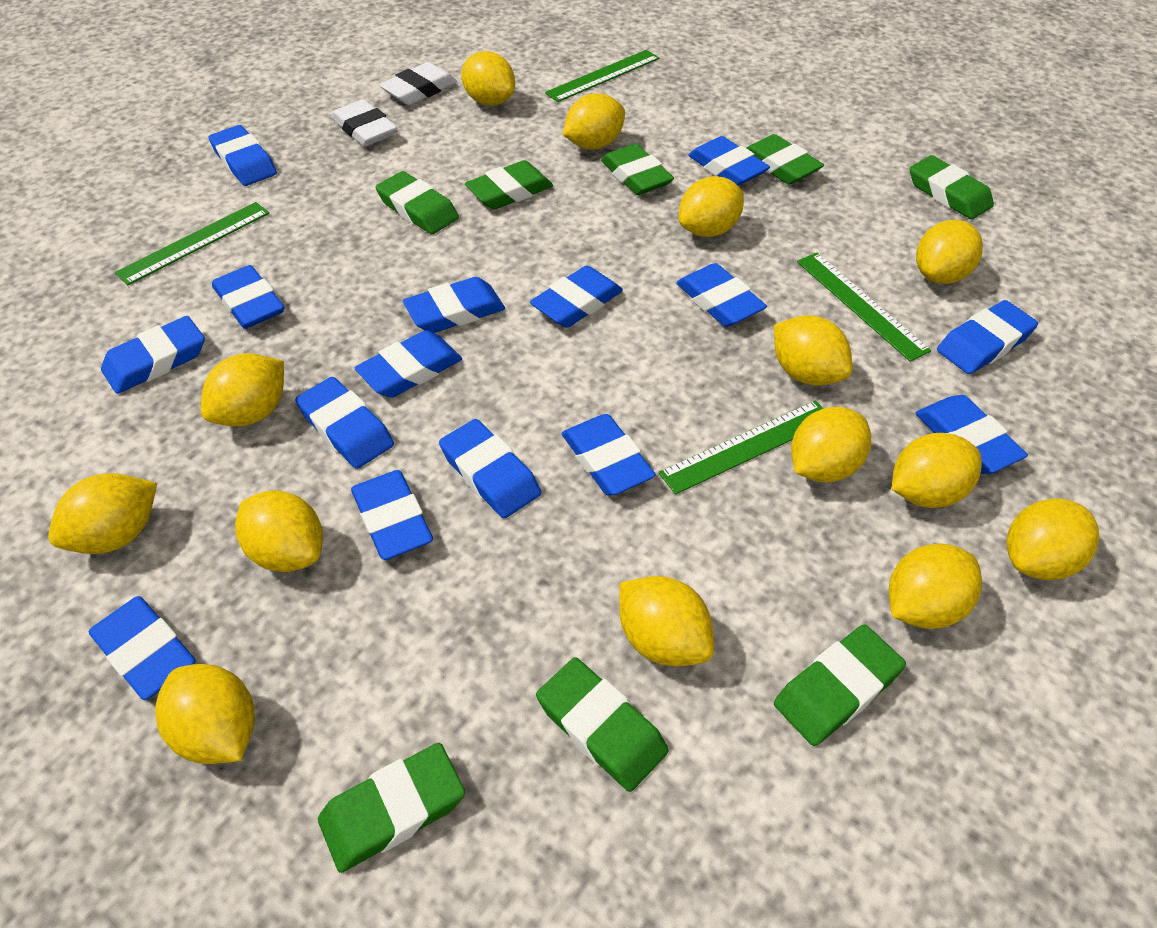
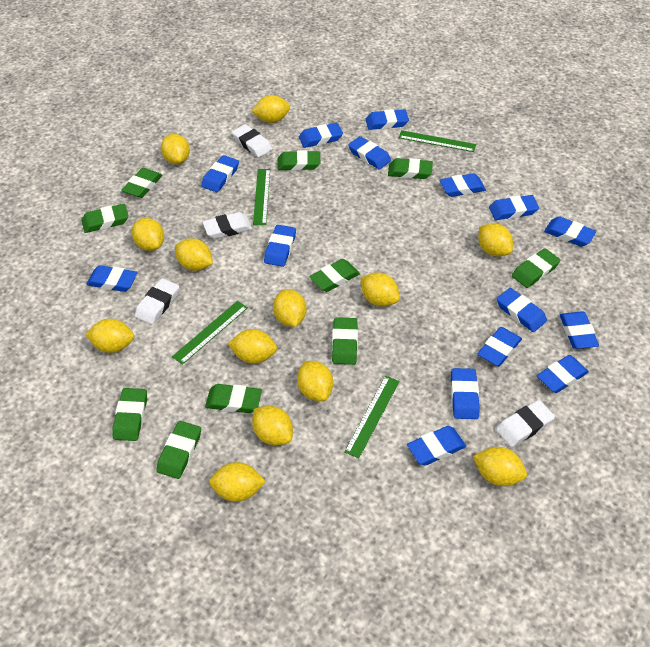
green eraser: [318,743,465,873] [375,171,459,234] [465,160,553,210] [536,657,668,792] [601,144,674,195] [747,134,824,184] [774,624,906,746] [909,155,994,219] = 8 -> [81,204,129,233] [112,388,147,441] [121,168,162,198] [156,421,201,479] [205,384,262,413] [277,150,320,171] [309,259,360,292] [332,317,358,365] [388,158,433,179] [512,248,560,288] = 10
white eraser: [332,99,397,146] [379,62,457,105] = 2 -> [135,278,179,324] [202,212,252,239] [232,124,272,157] [496,400,555,447] = 4
yellow lemon: [48,473,157,554] [155,664,255,764] [201,353,284,427] [235,490,323,572] [461,51,515,106] [563,93,625,150] [619,576,714,666] [679,176,744,237] [774,315,852,386] [791,407,871,483] [889,543,982,629] [892,433,982,508] [916,220,983,284] [1007,498,1100,580] = 14 -> [85,319,134,353] [132,218,164,251] [161,134,190,164] [175,238,213,271] [209,462,266,502] [228,329,277,364] [251,95,290,123] [252,406,293,445] [273,289,306,327] [297,361,333,401] [360,273,400,307] [473,447,527,486] [478,223,513,257] = 13

